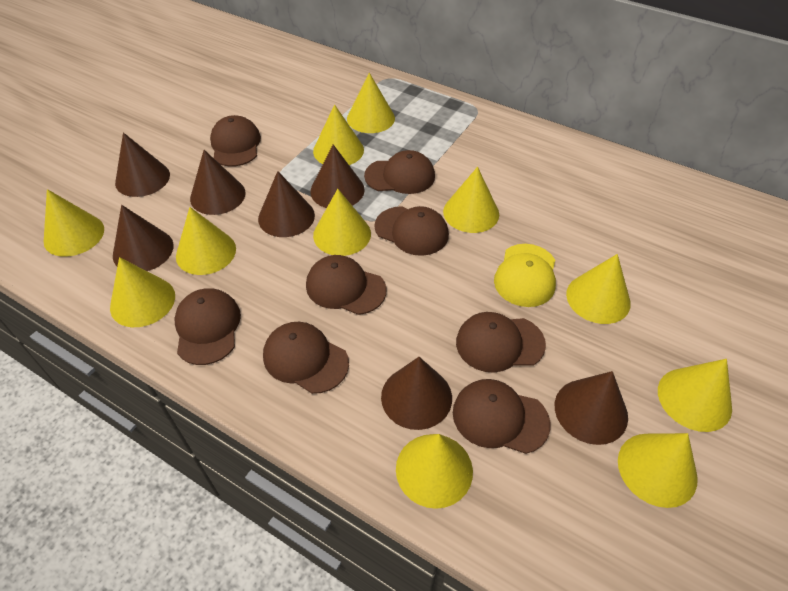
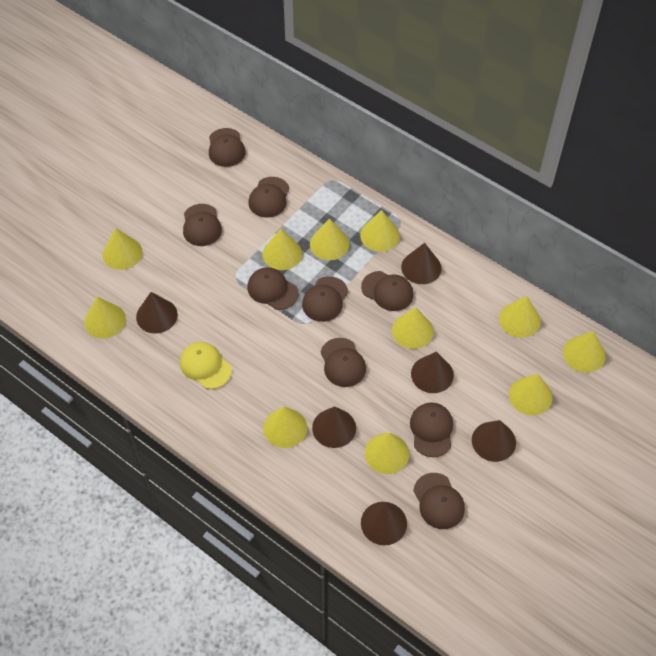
brown cap: [174,289,241,365] [210,115,261,167] [263,322,349,394] [306,255,386,315] [364,150,435,194] [374,206,449,256] [453,379,551,454] [456,312,546,373] = 8 -> [183,204,222,246] [209,128,245,167] [247,267,299,310] [248,177,290,218] [302,276,348,322] [321,338,366,387] [361,271,414,311] [410,402,453,457] [413,473,465,529] = 9
brown cone: [113,205,174,271] [115,132,170,197] [190,150,246,215] [258,171,315,237] [310,145,365,208] [381,357,452,430] [555,371,628,445] = 7 -> [136,292,178,333] [312,406,356,448] [361,502,407,545] [401,243,441,284] [411,352,454,393] [472,420,516,462] = 6

